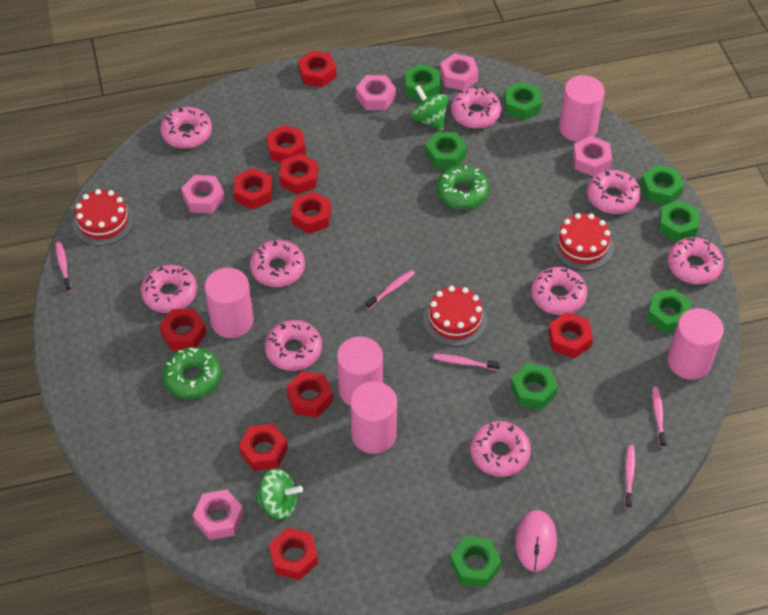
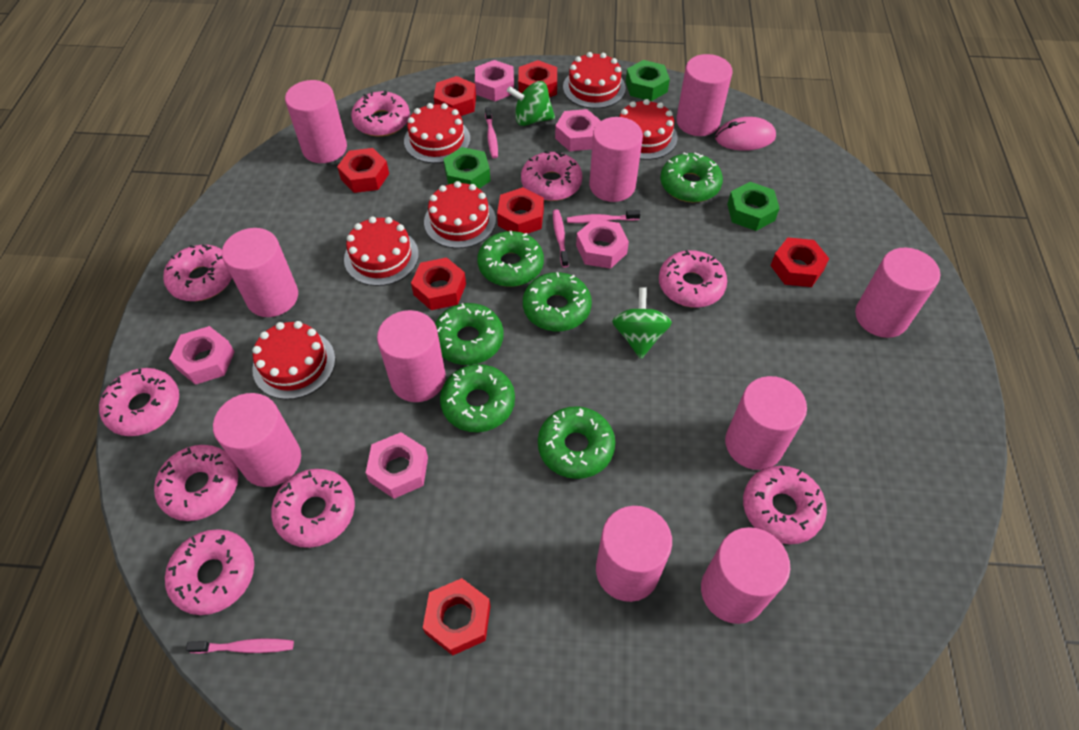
green donut: [163,347,221,399] [436,165,489,209] = 2 -> [435,303,504,365] [440,364,515,432] [477,231,544,287] [523,272,592,331] [538,406,615,479] [660,152,723,203] = 6
green nut: [405,64,441,101] [425,132,467,169] [450,536,501,587] [504,82,542,120] [510,363,558,410] [640,165,684,205] [647,289,692,333] [658,200,699,243] = 8 -> [443,147,491,188] [626,60,670,101] [727,182,780,231] = 3
pink cylinder: [204,268,254,338] [337,336,383,406] [350,381,397,454] [559,75,605,142] [667,308,724,380] = 5 -> [213,393,301,487] [222,228,298,317] [285,80,347,163] [377,310,446,402] [589,117,643,202] [596,506,672,602] [676,54,732,136] [701,527,790,624] [725,376,807,470] [855,248,940,338] = 10
pink toothbrush: [56,241,72,292] [365,270,415,309] [434,354,500,370] [625,445,635,508] [652,387,667,447] = 5 -> [186,638,294,654] [485,107,498,158] [553,209,569,268] [567,210,640,223] = 4
red cake: [73,189,134,246] [423,286,487,346] [552,213,614,271] = 3 -> [252,321,335,399] [344,217,419,286] [404,103,470,163] [424,181,496,248] [563,52,626,109] [619,99,678,160] = 6
red nut: [159,308,207,351] [234,168,273,210] [239,424,288,471] [266,125,306,162] [269,528,318,580] [279,154,318,195] [286,371,333,417] [291,192,331,234] [298,51,336,88] [548,312,593,358] = 10 -> [337,148,389,193] [411,257,466,310] [423,578,491,656] [434,76,476,116] [497,187,544,234] [518,60,557,97] [770,237,829,287] = 7

